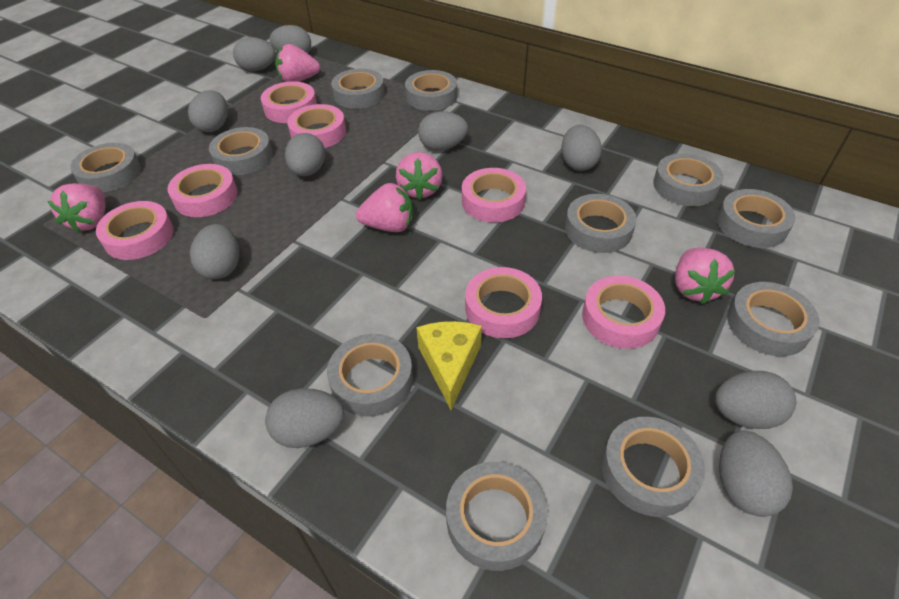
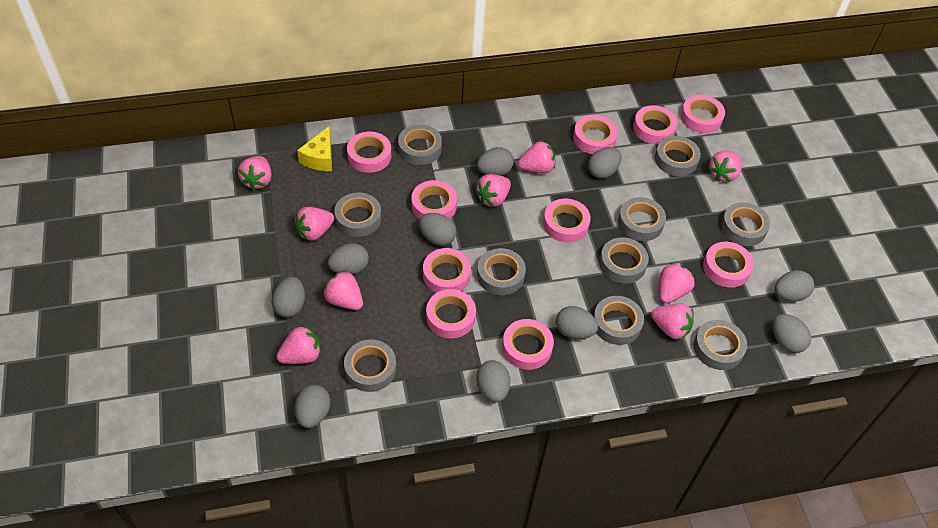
grey tape: [70,143,141,192] [209,127,273,175] [327,334,413,417] [331,68,385,109] [405,70,457,111] [446,462,547,571] [565,194,636,253] [602,417,705,517] [653,153,723,206] [717,189,795,248] [727,282,820,356] = 11 -> [334,192,382,237] [344,340,396,392] [398,124,442,165] [477,248,526,295] [594,296,644,345] [599,237,649,283] [618,197,666,241] [655,136,701,176] [694,320,747,370] [721,202,770,246] = 10
pink strawberry: [48,183,105,233] [275,44,320,82] [356,183,413,232] [396,152,442,200] [675,248,736,304] = 5 -> [238,156,272,190] [277,325,321,364] [295,207,335,241] [323,270,363,310] [475,174,511,207] [518,141,556,173] [651,303,694,339] [659,263,695,303] [708,151,742,182] = 9
pink tape: [96,201,174,260] [168,164,238,217] [261,81,317,123] [287,104,346,148] [462,168,526,223] [465,267,542,338] [582,276,665,349] = 7 -> [347,132,391,173] [411,180,457,219] [423,248,471,293] [426,289,476,338] [502,319,554,370] [543,199,591,243] [573,115,618,154] [633,105,678,144] [681,95,725,133] [703,242,754,288] = 10

